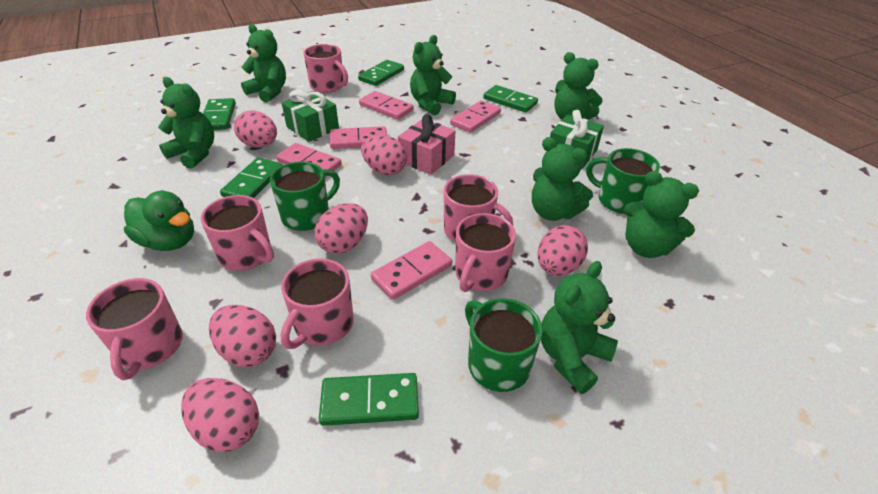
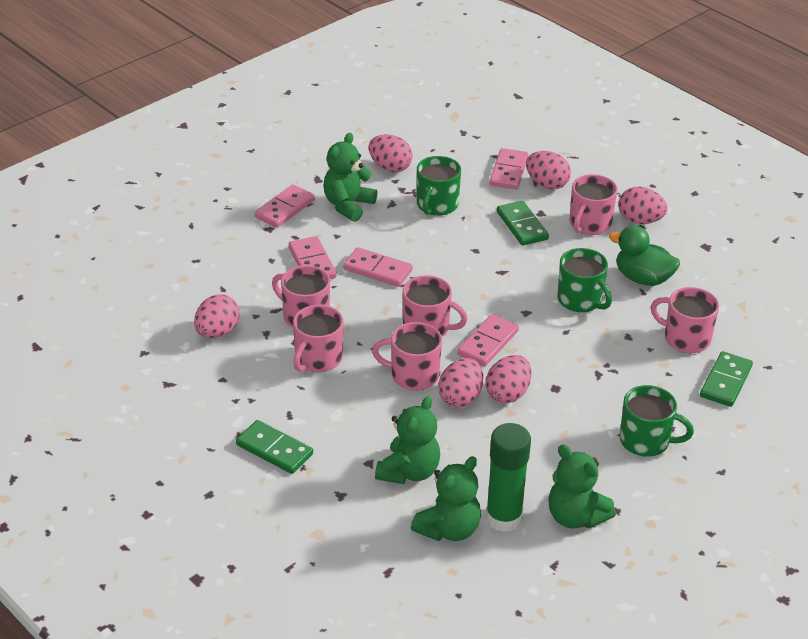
green domino: [203,98,236,130] [220,158,283,198] [319,373,419,426] [358,60,404,86] [483,85,538,112] = 5 -> [236,420,313,474] [497,201,549,246] [700,351,753,407] = 3
green gift: [282,90,339,142] [550,110,604,169] = 2 -> none = 0
green glue stick: none = 0 -> [485,423,531,532] = 1
green teddy bear: [158,77,214,169] [241,24,286,103] [410,35,456,115] [532,137,593,221] [541,261,618,394] [554,52,603,120] [624,171,699,258] = 7 -> [323,133,377,222] [375,396,440,484] [411,456,481,541] [548,444,616,529] = 4
pink gift: [398,114,455,175] = 1 -> none = 0

